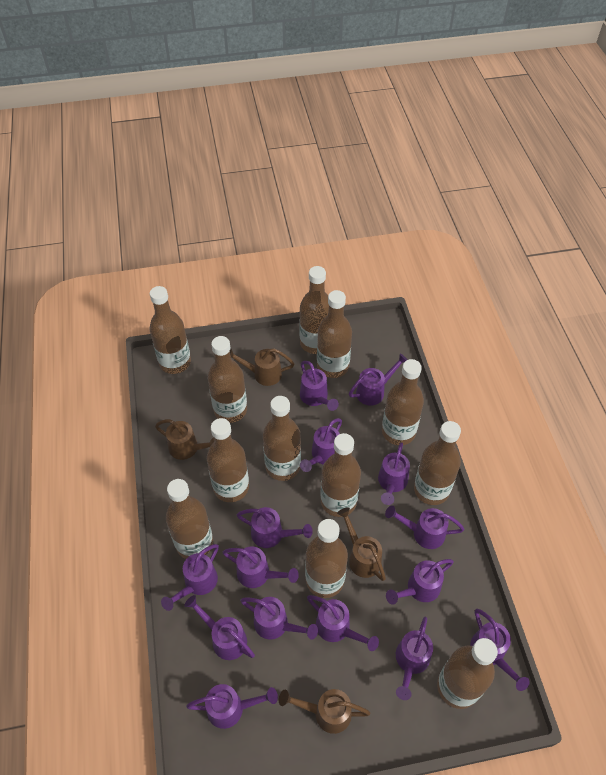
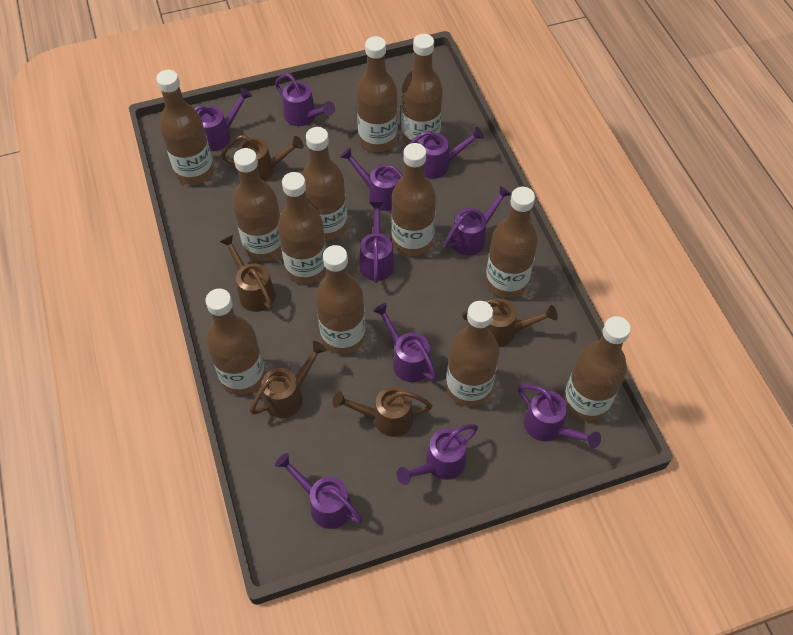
brown watering can: [155,419,214,460] [230,348,294,386] [279,689,370,734] [337,507,386,581] = 4 -> [219,235,275,312] [221,135,304,181] [250,341,327,418] [332,386,432,437] [462,298,558,347] = 5
purple watering can: [161,544,219,611] [184,595,255,660] [186,684,278,729] [223,546,299,588] [237,507,313,548] [240,597,318,640] [300,361,339,411] [300,418,342,472] [307,595,379,651] [349,353,408,406] [378,442,410,505] [385,505,464,549] [386,559,454,604] [396,616,433,700] [470,609,530,691] = 15 -> [195,88,252,151] [275,73,335,126] [275,453,363,529] [340,147,403,211] [359,201,395,283] [373,303,437,382] [397,424,478,485] [402,127,484,179] [444,186,512,255] [518,384,601,449] = 10

